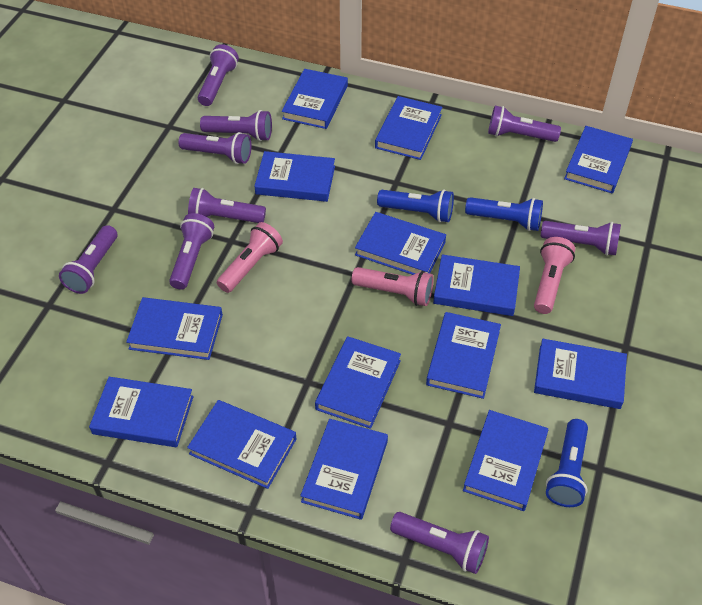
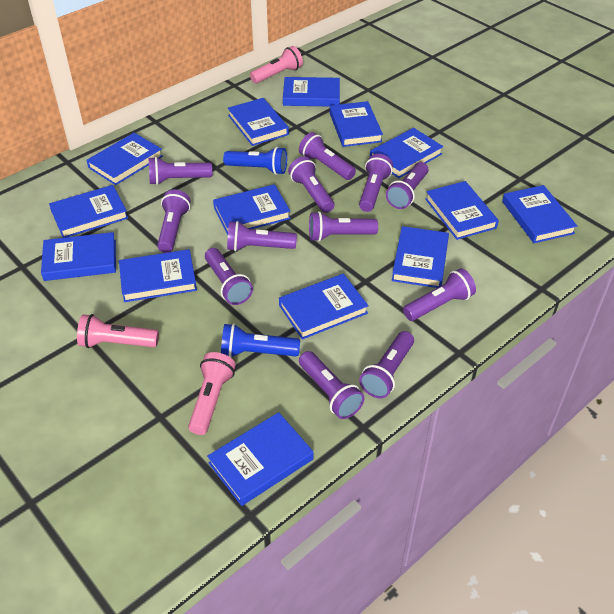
blue flashlight: [377,189,454,223] [465,197,543,231] [546,419,588,507] = 3 -> [221,324,300,358] [223,147,287,175] = 2
purple flashlight: [59,225,117,294] [169,213,214,290] [178,132,252,164] [188,188,266,223] [198,44,239,106] [200,110,272,141] [390,512,489,574] [488,106,561,142] [541,221,621,256] = 9 -> [148,157,212,185] [157,190,190,253] [205,248,253,305] [227,221,297,251] [288,157,334,213] [299,132,356,180] [299,351,365,419] [309,211,378,242] [359,154,393,212] [359,331,414,398] [386,162,429,209] [403,268,476,321] = 12

